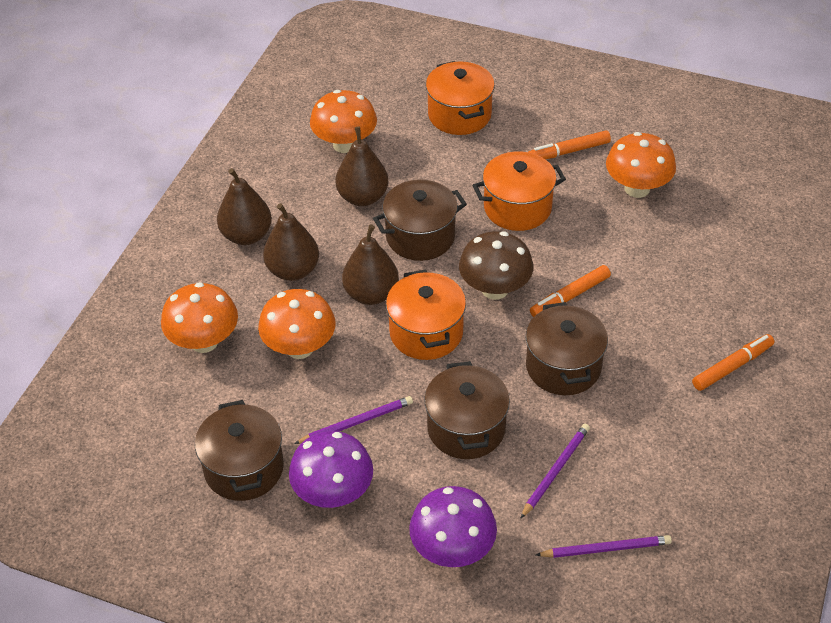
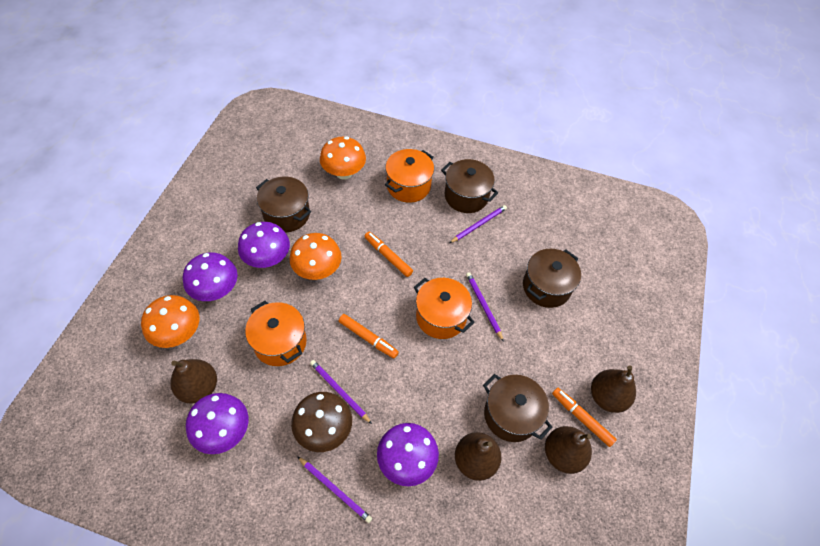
orange mushroom: [161,282,238,353] [258,289,336,359] [310,90,377,153] [606,132,676,198] = 4 -> [141,295,199,348] [290,233,342,280] [320,137,366,179] = 3
purple mushroom: [289,431,373,508] [409,486,497,567] = 2 -> [183,252,238,301] [186,393,248,454] [238,222,290,268] [377,423,439,486] = 4
purple pencil: [294,396,413,444] [520,424,590,519] [536,535,672,558] = 3 -> [297,456,372,523] [310,360,372,424] [449,205,507,243] [466,272,504,342] = 4

